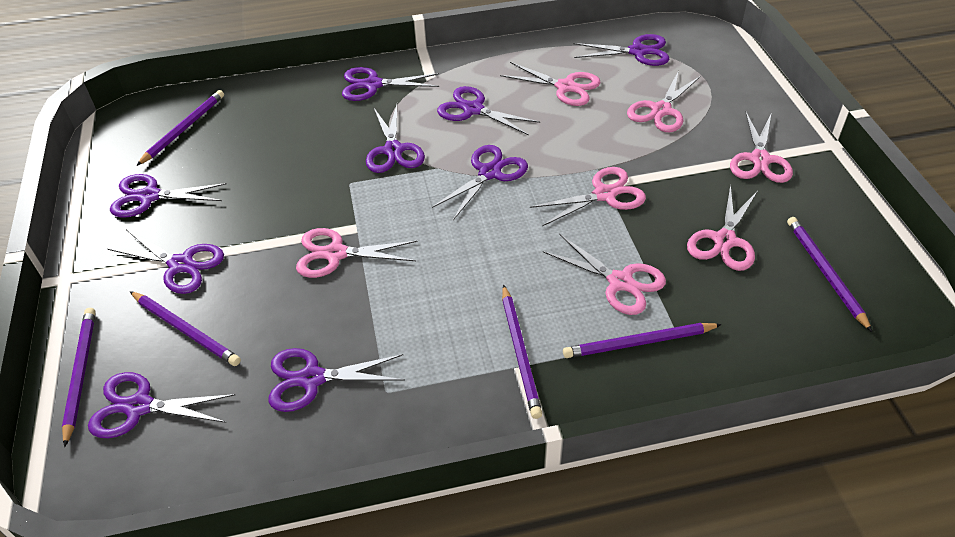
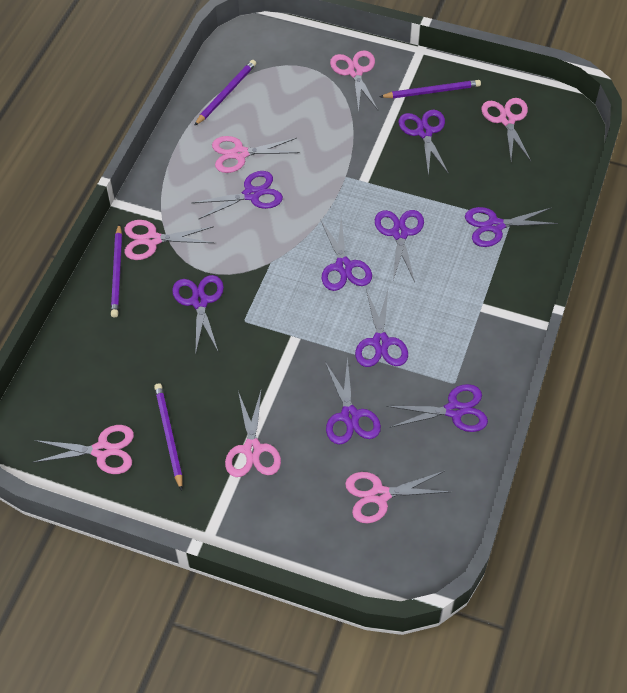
purple pencil: [62,308,96,447] [130,291,241,366] [136,90,224,166] [502,284,542,419] [563,323,722,358] [787,217,872,332] = 6 -> [111,224,122,317] [154,383,183,491] [194,60,256,126] [380,80,481,98] = 4

